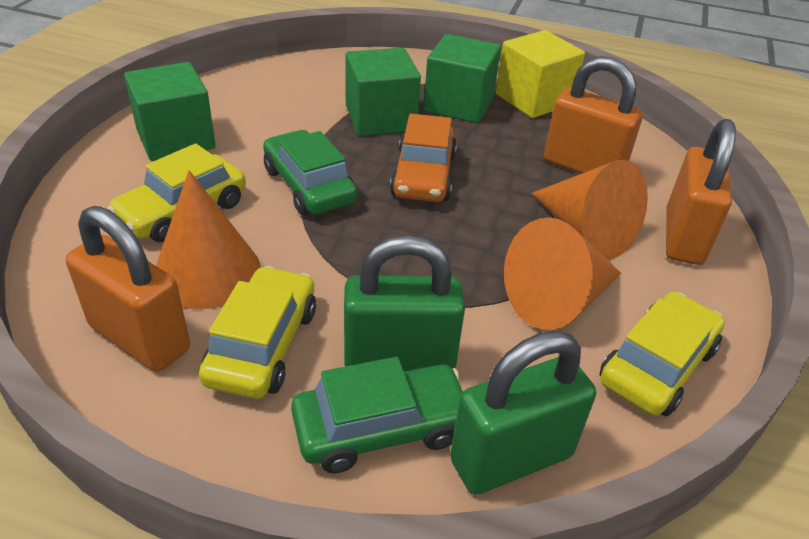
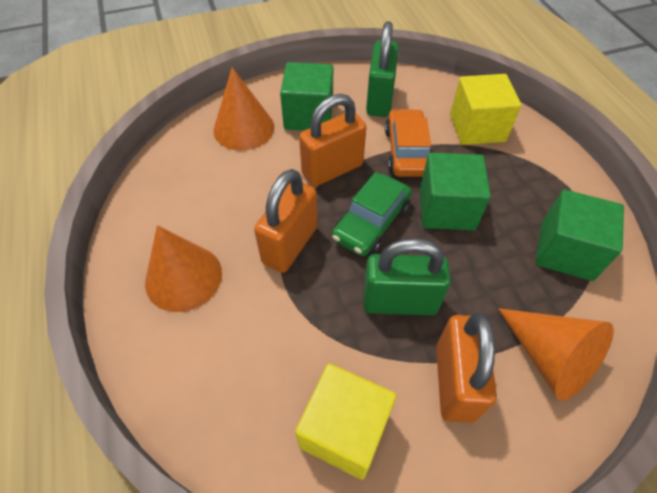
green car: [263,130,357,215] [291,357,463,473] = 2 -> [332,172,412,256] = 1
yellow car: [108,144,246,242] [199,266,316,399] [600,292,725,416] = 3 -> none = 0
yellow cube: [496,30,585,118] = 1 -> [295,364,396,480] [450,74,521,145] = 2

